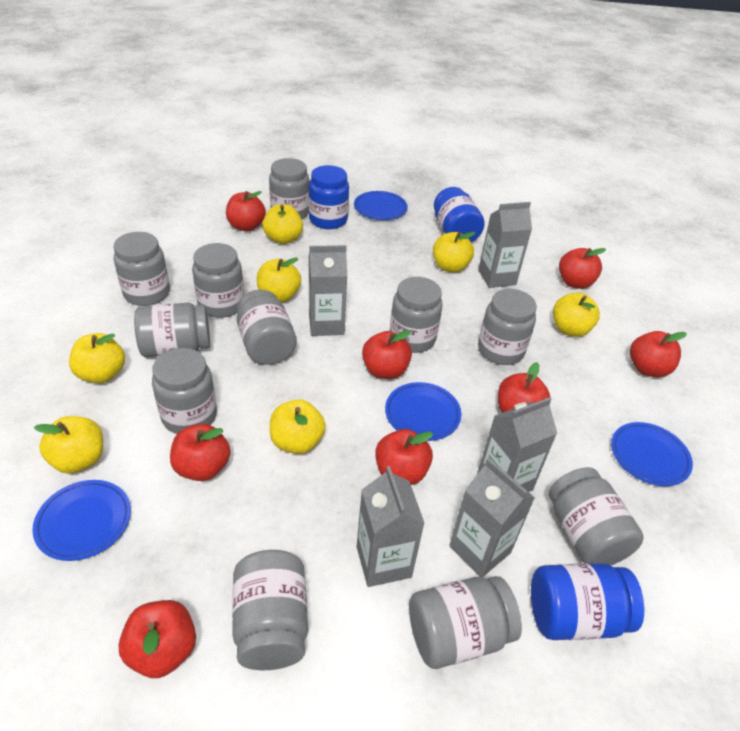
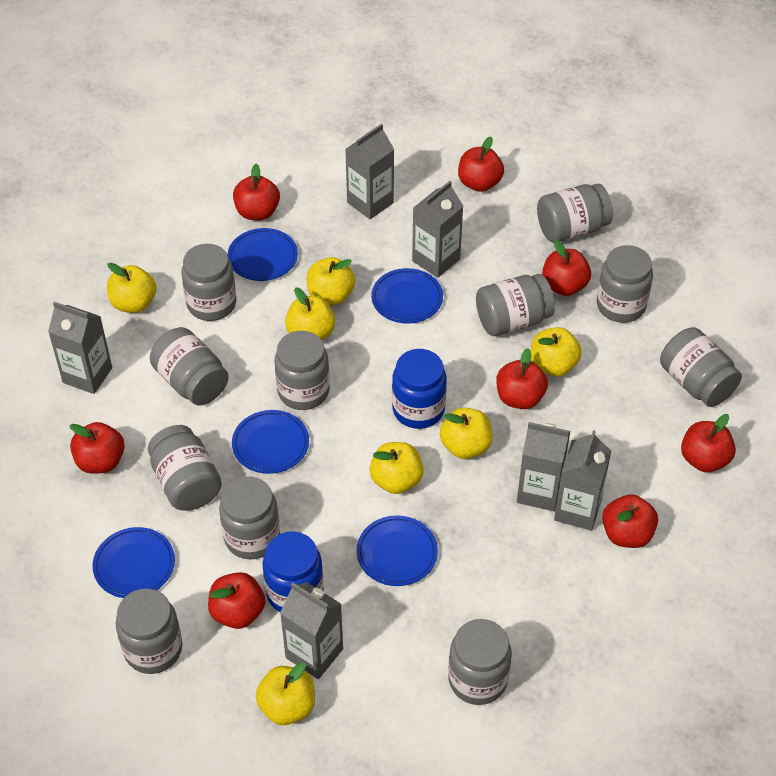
blue jar: [309,165,349,229] [434,187,485,242] [531,563,644,640] = 3 -> [263,531,324,612] [392,349,447,429] = 2
blue plate: [32,480,131,561] [354,191,408,220] [385,382,462,441] [611,422,693,486] = 4 -> [93,527,175,598] [228,228,298,281] [232,410,309,474] [356,515,438,586] [371,268,443,324] = 5
grey carton: [309,245,347,336] [357,466,425,587] [449,458,535,577] [477,397,557,492] [478,202,532,288] = 5 -> [48,302,112,394] [280,582,343,679] [345,124,394,219] [412,181,463,278] [517,422,570,511] [554,430,611,531] = 6

